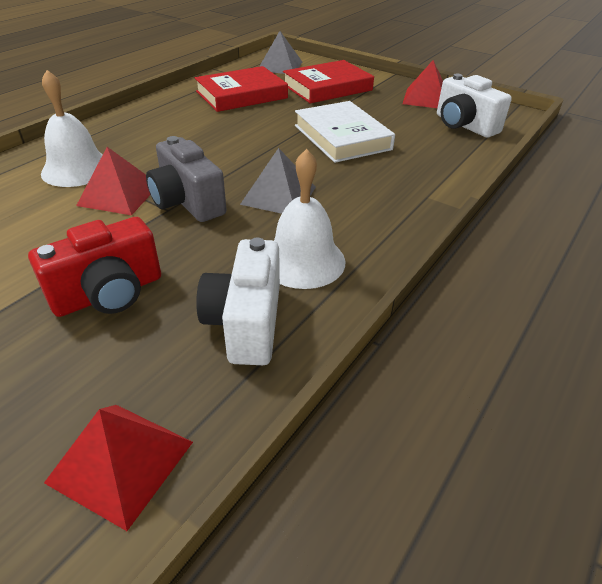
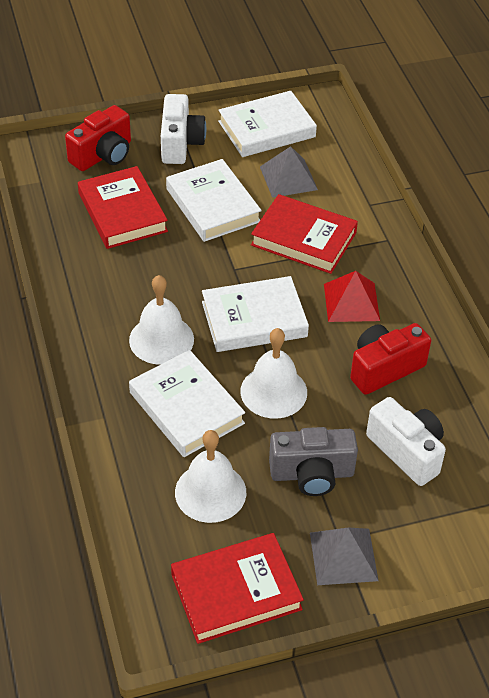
red book: [195,66,288,112] [283,60,374,103] = 2 -> [78,166,168,249] [171,533,304,644] [251,194,358,274] = 3
red camera: [28,217,161,317] = 1 -> [65,105,131,171] [350,323,431,395] = 2
red pyramid: [44,405,193,531] [76,147,150,215] [403,60,443,108] = 3 -> [324,271,380,322] = 1
white bell: [41,70,102,187] [274,149,345,289] = 2 -> [129,275,194,365] [175,430,246,523] [240,328,307,419] = 3
white book: [295,101,395,163] = 1 -> [129,350,245,457] [166,159,262,242] [202,276,309,352] [218,91,317,157] = 4

